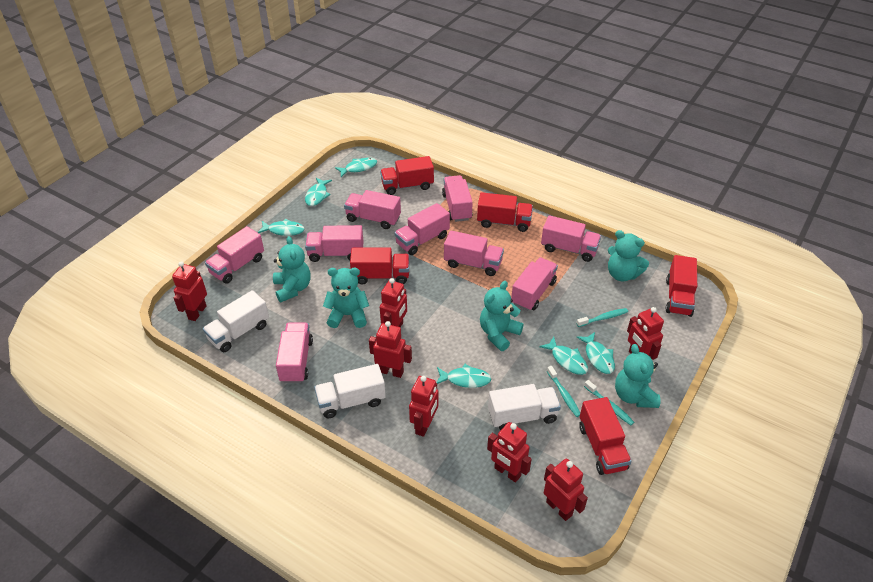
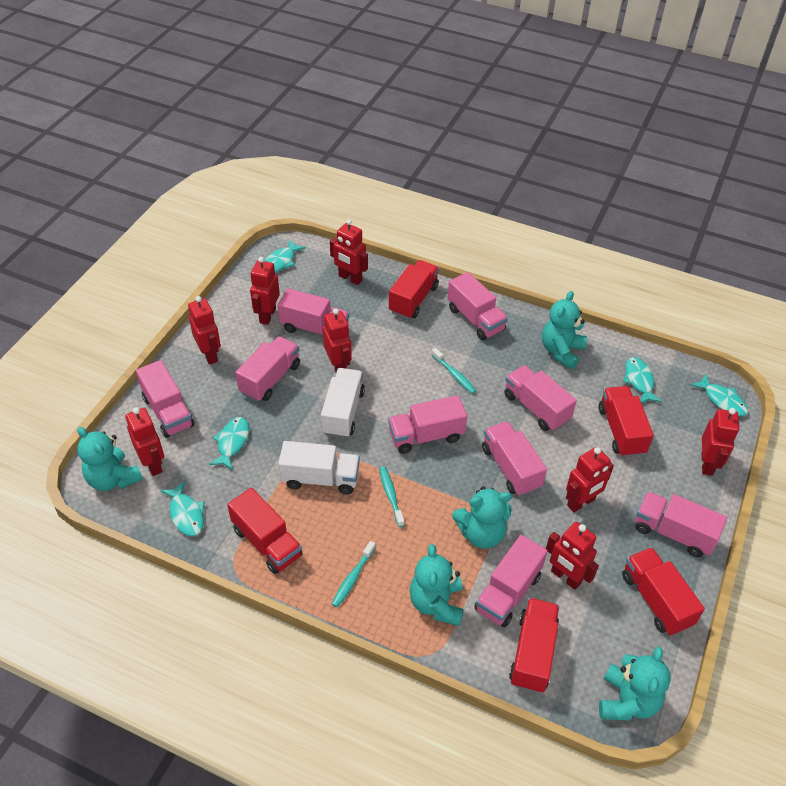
red robot: [172,261,207,321] [369,321,412,378] [380,278,407,327] [409,376,438,437] [487,422,532,483] [544,458,588,521] [627,307,664,360] = 7 -> [125,407,164,476] [188,296,221,365] [250,257,280,325] [323,308,352,372] [330,219,368,285] [546,522,599,590] [566,447,614,512] [701,408,739,476] = 8
turquoise fish: [257,219,305,236] [305,178,332,206] [335,158,377,177] [436,364,491,388] [539,337,588,375] [576,332,615,374] = 6 -> [160,481,205,536] [209,417,249,470] [264,239,306,273] [623,357,662,403] [691,373,748,416] = 5
white truck: [203,290,269,352] [314,364,386,418] [488,384,561,430] = 3 -> [278,441,360,494] [321,368,365,438] = 2

